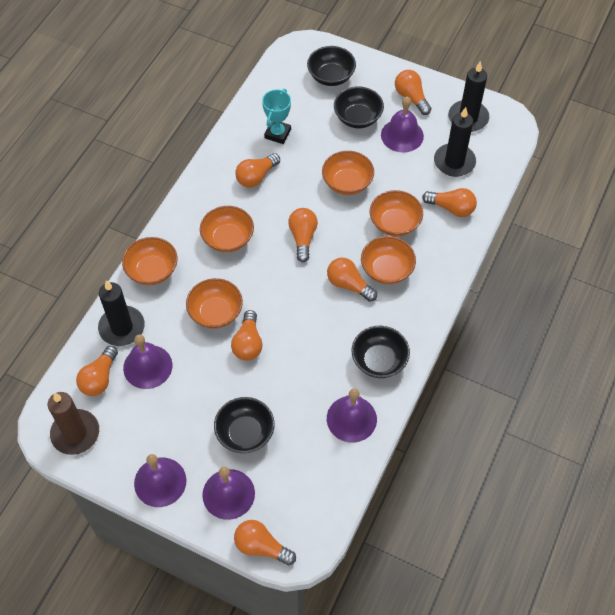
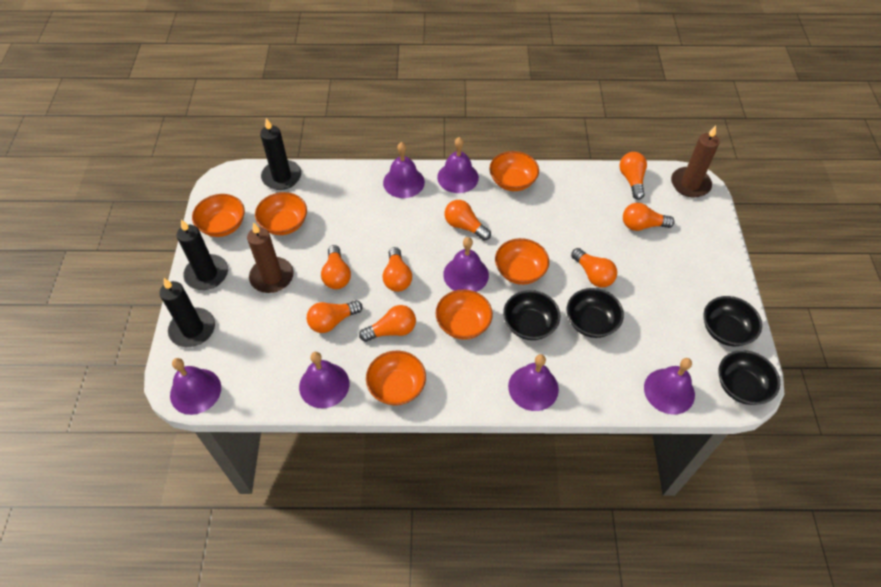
brown candle: [48,392,99,455] = 1 -> [247,222,294,293] [671,126,720,198] = 2
purple bell: [123,334,173,389] [134,454,186,507] [202,467,255,520] [327,389,377,443] [381,97,424,153] = 5 -> [170,358,221,415] [299,352,349,408] [383,142,425,198] [437,137,479,193] [443,237,489,292] [508,354,559,411] [644,358,695,414] = 7
turquoise trophy: [262,89,291,144] = 1 -> none = 0

